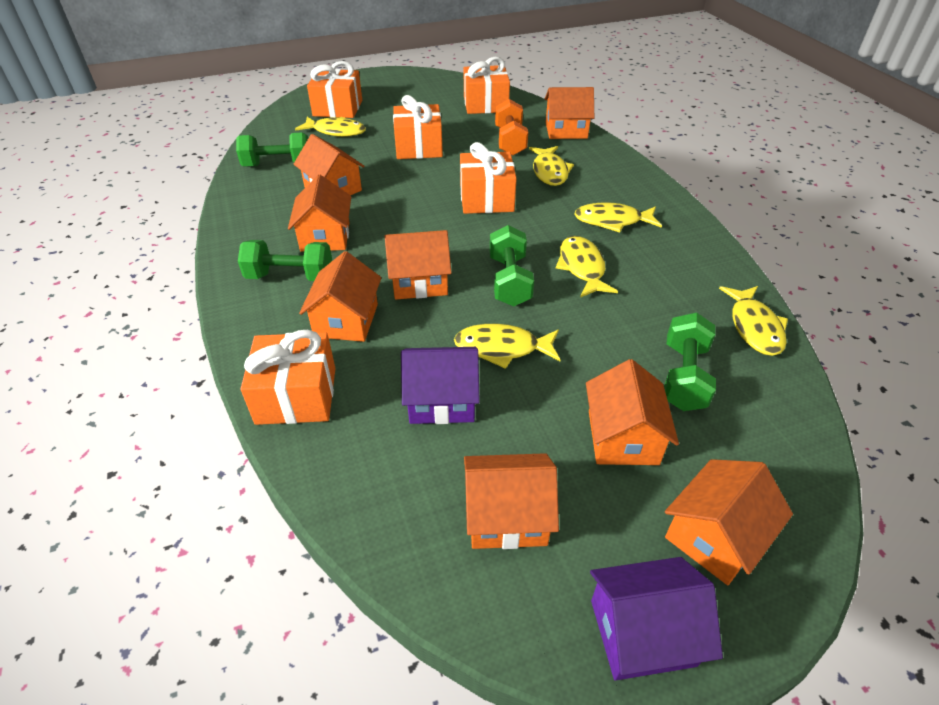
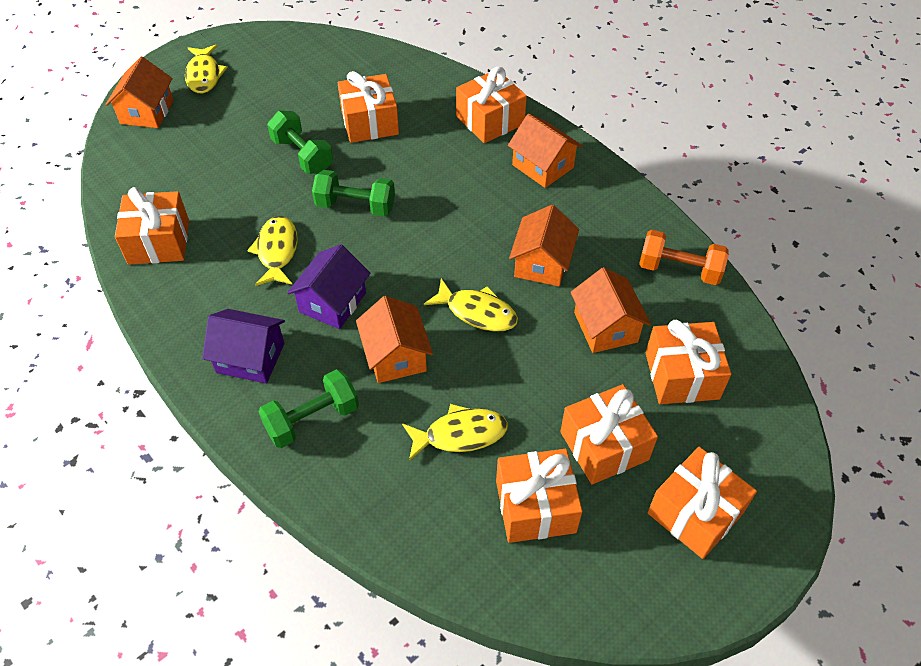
green dumbbell: [236,133,308,167] [238,240,332,281] [490,225,534,306] [664,313,716,411] = 4 -> [258,369,359,448] [267,111,333,174] [312,170,395,216] = 3
orange gift: [241,330,336,425] [307,61,362,118] [393,95,443,159] [460,142,517,214] [464,57,510,114] = 5 -> [115,187,189,264] [338,71,399,143] [456,67,527,143] [496,449,583,543] [560,384,658,484] [646,320,731,404] [648,447,757,559] = 7
orange house: [288,175,351,252] [294,134,365,195] [299,251,381,342] [385,230,452,300] [464,453,559,549] [545,87,594,139] [586,359,679,465] [665,459,793,585] = 8 -> [106,57,173,128] [356,296,433,383] [508,114,582,188] [509,205,579,286] [571,267,651,353] = 5
yellow fish: [295,116,366,137] [454,324,561,369] [529,146,574,186] [556,236,618,297] [574,202,662,233] [719,286,788,356] = 6 -> [185,45,227,94] [247,216,298,286] [402,404,508,461] [424,278,518,332] = 4

